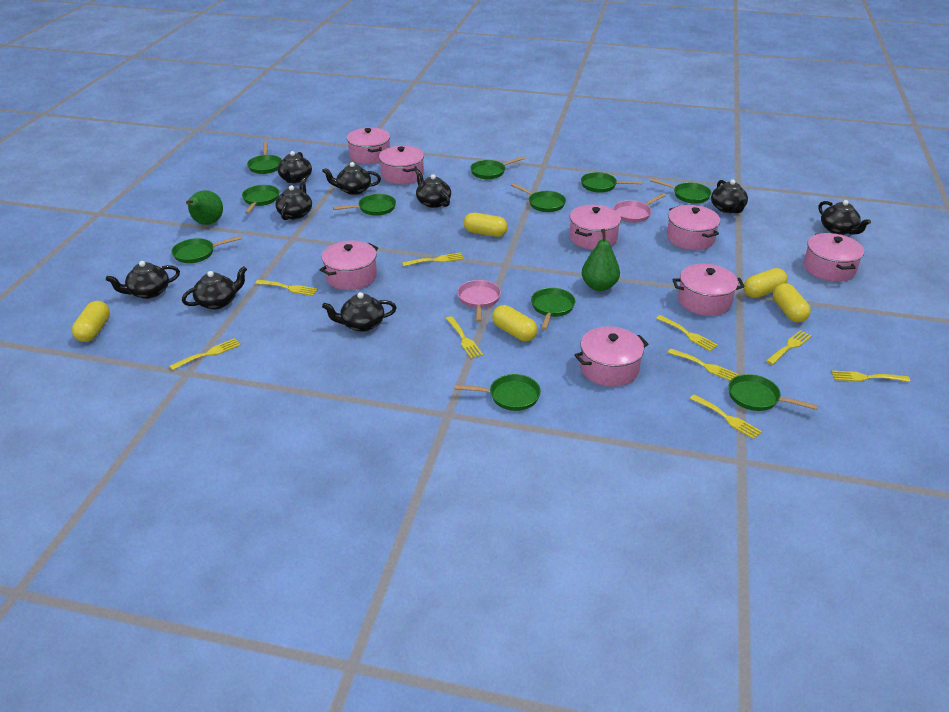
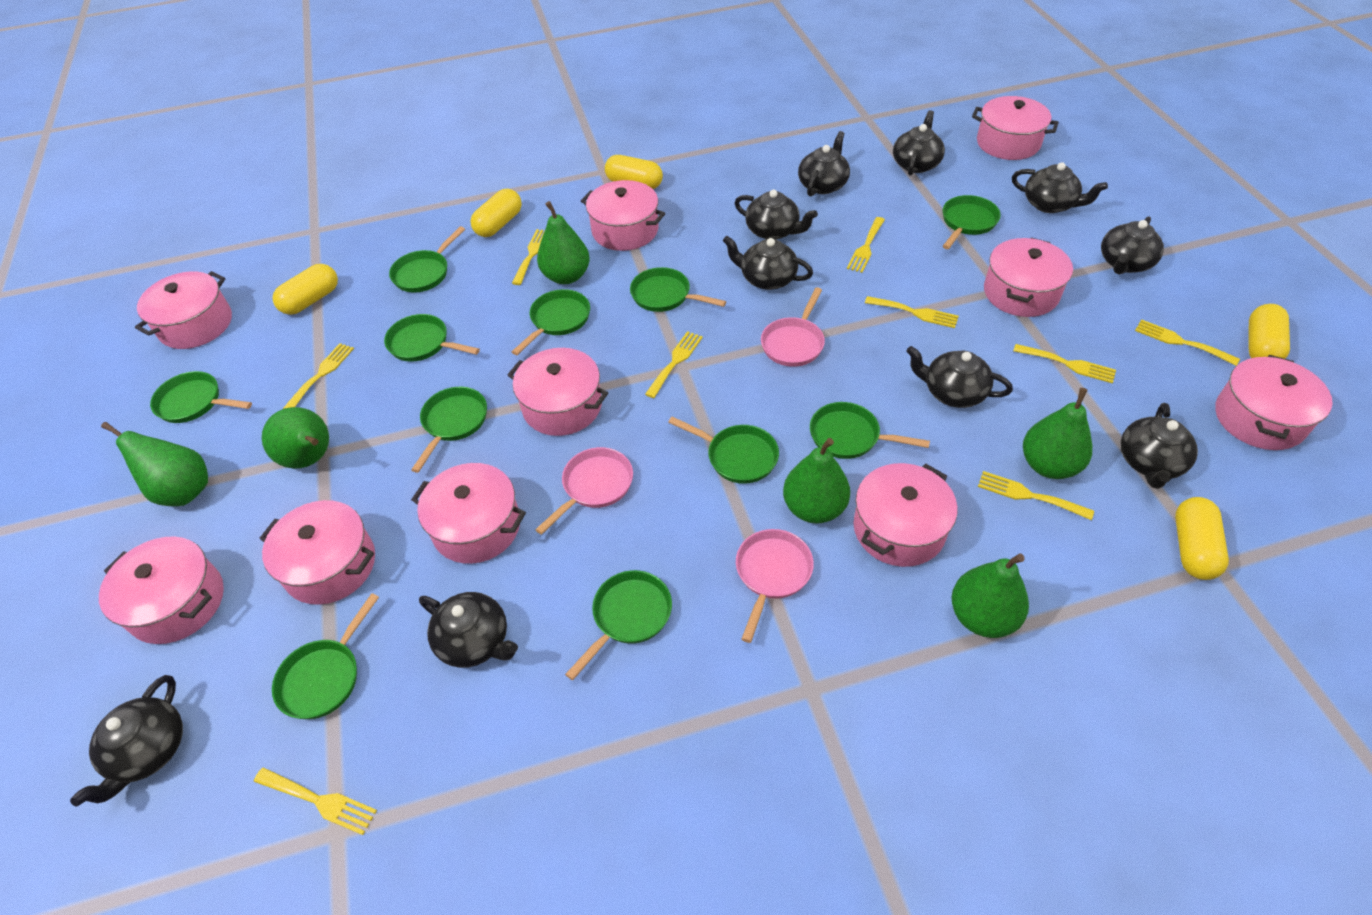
black teapot: [106,261,180,299] [182,266,247,309] [275,178,312,220] [278,151,312,183] [322,162,381,195] [322,292,396,332] [415,169,451,208] [711,180,748,213] [819,200,871,235] = 9 -> [70,675,183,807] [419,592,518,668] [723,236,813,290] [735,189,818,240] [798,131,850,197] [893,110,945,176] [906,346,1013,408] [1012,162,1108,213] [1101,216,1164,274] [1121,403,1198,489] = 10
green pear: [186,190,223,225] [582,229,620,291] = 2 -> [101,422,208,506] [262,407,329,468] [537,201,590,284] [783,438,850,523] [952,553,1029,638] [1023,388,1092,479] = 6
pink pan: [457,280,501,322] [613,193,666,223] = 2 -> [535,447,633,535] [736,529,814,643] [761,287,825,367] = 3
pink pot: [320,241,378,290] [347,127,390,164] [379,146,424,184] [570,204,621,250] [574,326,648,387] [667,205,720,250] [672,263,745,316] [803,233,864,282] = 8 -> [99,536,224,644] [135,271,232,349] [260,500,375,605] [411,463,526,564] [508,348,608,436] [581,180,665,251] [854,463,958,567] [972,96,1059,160] [984,238,1073,317] [1216,355,1333,450] = 10

